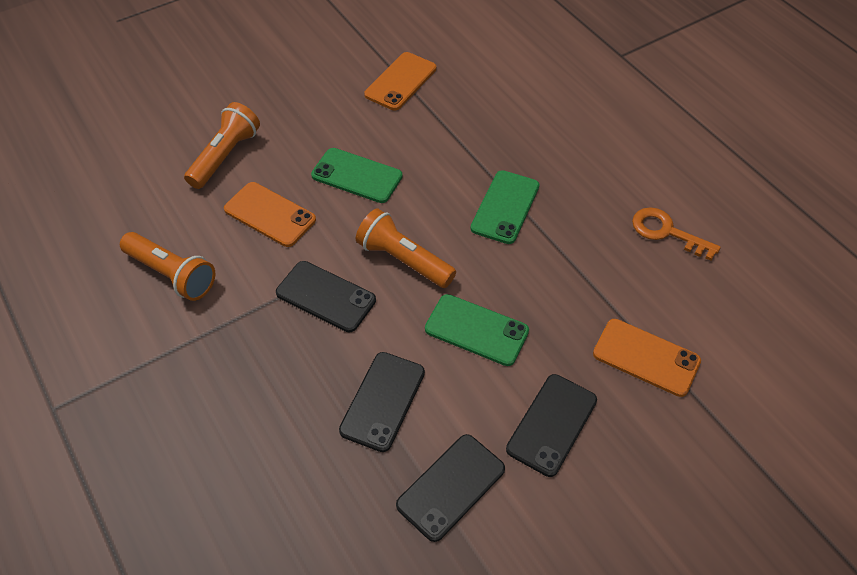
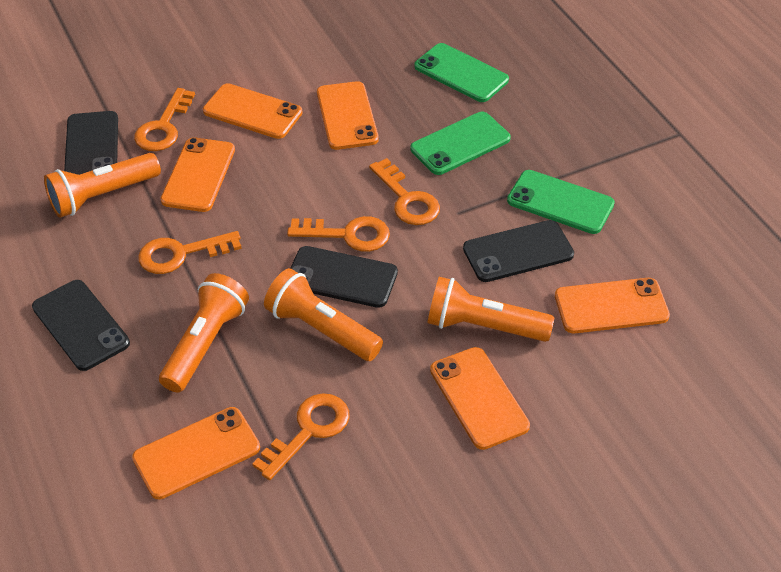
orange flashlight: [120,232,215,301] [184,102,260,189] [356,208,456,288] = 3 -> [44,153,161,218] [159,273,249,393] [264,268,383,361] [428,277,554,342] = 4
orange key: [632,207,721,261] = 1 -> [134,88,195,151] [138,231,242,274] [252,393,350,480] [287,216,390,252] [369,158,440,225] = 5
orange phone: [224,182,316,247] [364,52,436,110] [593,319,701,397] = 3 -> [132,407,260,499] [161,137,235,212] [203,83,302,139] [317,81,379,150] [430,347,530,450] [555,278,670,333] = 6

